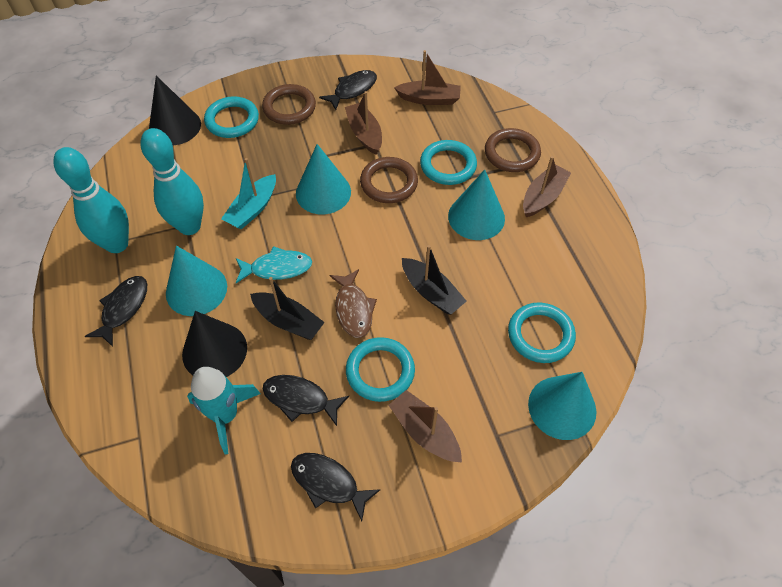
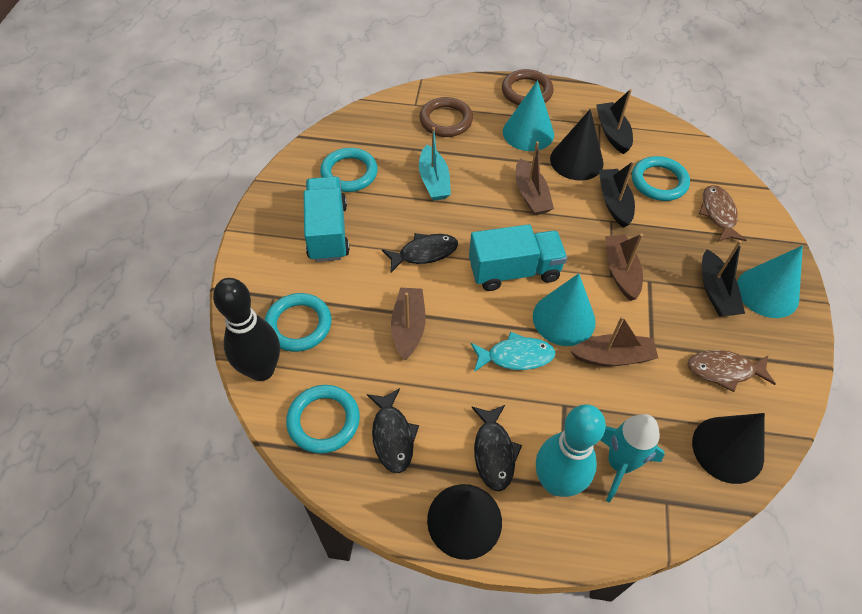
black boat: [250,277,325,340] [402,245,467,314] = 2 -> [596,89,633,154] [599,161,635,228] [702,240,745,316] = 3
black bowling pin: none = 0 -> [213,278,280,381] = 1
black cone: [149,76,201,145] [182,311,247,377] = 2 -> [427,484,502,560] [550,109,604,180] [692,413,765,484] = 3
black fish: [85,276,147,347] [263,375,349,426] [291,453,380,522] [319,70,377,110] = 4 -> [367,388,419,473] [382,233,458,272] [471,405,522,491] = 3
brown fish: [330,269,377,338] = 1 -> [687,350,776,392] [699,185,746,242] = 2
brown ring: [262,84,316,125] [360,157,418,203] [485,128,541,172] = 3 -> [419,97,473,137] [502,69,554,105] = 2
turquoise bowling pin: [53,147,129,253] [140,128,204,235] = 2 -> [536,405,606,497] = 1
turquoise cone: [166,246,227,316] [296,144,351,214] [448,169,505,240] [528,372,596,440] = 4 -> [503,81,554,151] [533,273,596,346] [737,246,803,318] = 3
turquoise truck: none = 0 -> [304,176,350,262] [469,224,567,291] = 2

